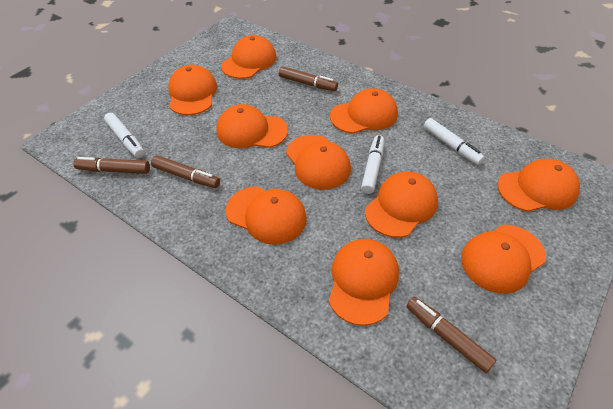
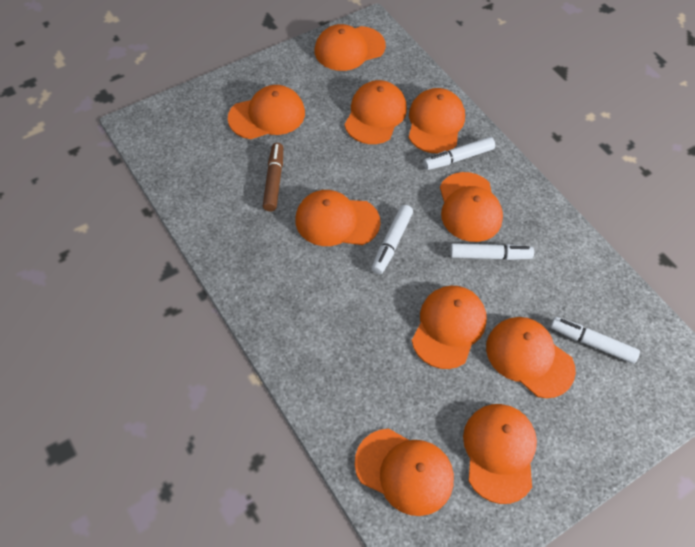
brown marker: [73,157,150,174] [151,155,220,188] [279,66,338,91] [406,297,496,373] = 4 -> [263,143,283,211] = 1
white marker: [104,113,145,158] [361,135,384,194] [424,118,485,165] = 3 -> [372,205,413,274] [423,137,495,170] [450,243,534,260] [550,317,640,364] = 4

